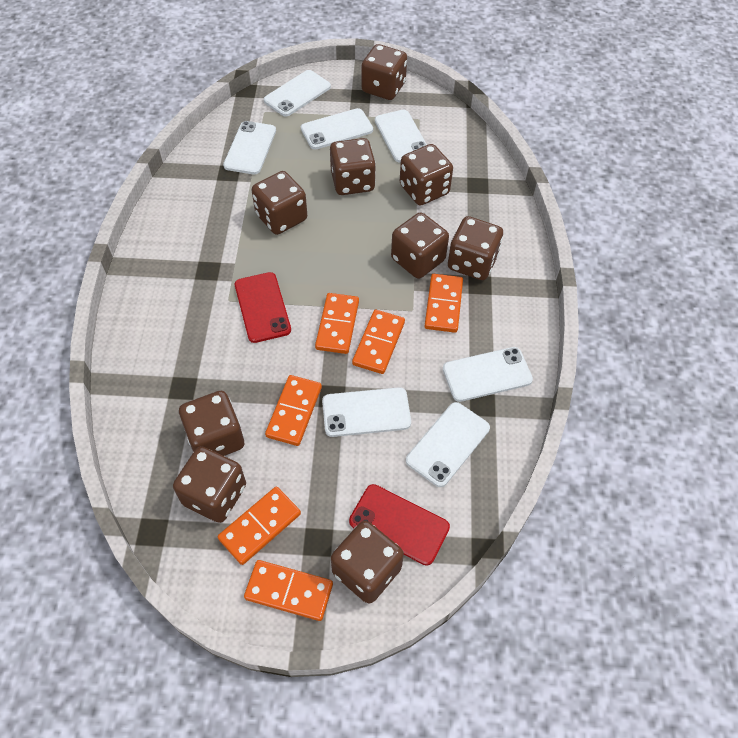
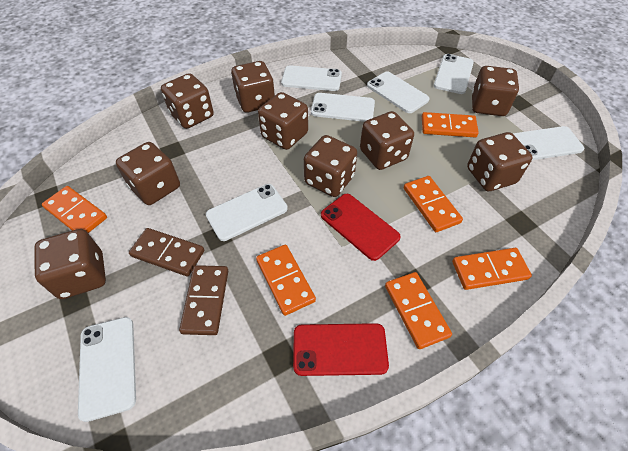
brown domino: none = 0 -> [129,228,204,276] [179,265,228,335] = 2

